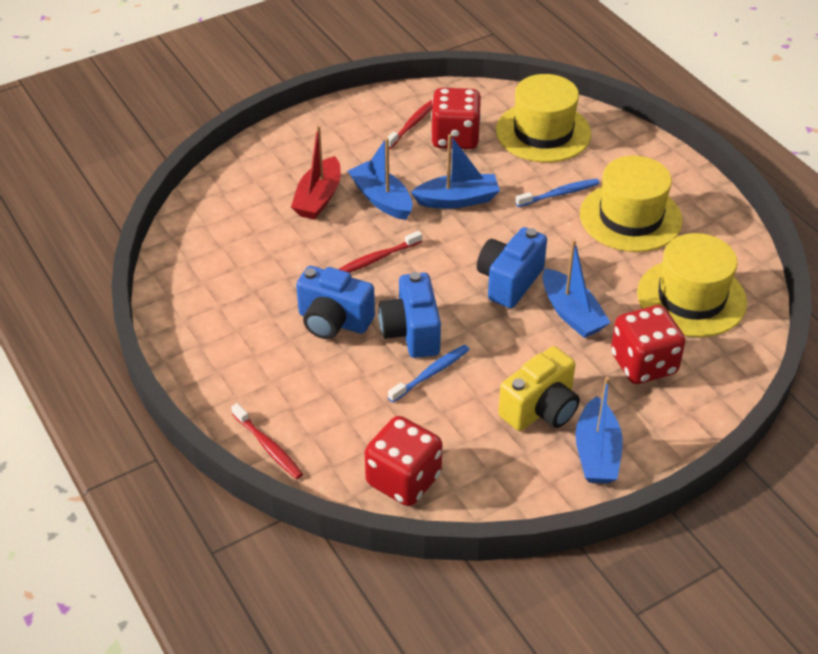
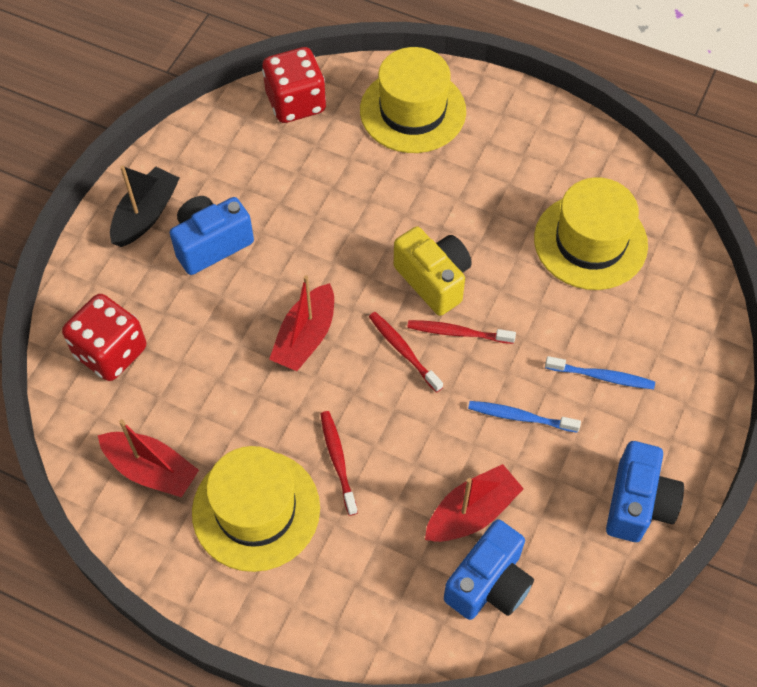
black boat: none = 0 -> [110,165,180,247] = 1
blue boat: [348,137,412,220] [411,134,500,209] [543,239,611,338] [575,377,623,484] = 4 -> none = 0
red boat: [291,125,341,220] = 1 -> [98,419,199,498] [269,275,334,371] [425,464,524,542] = 3
red dice: [365,416,442,506] [431,88,481,149] [611,305,686,384] = 3 -> [62,294,146,381] [262,47,326,123] = 2

